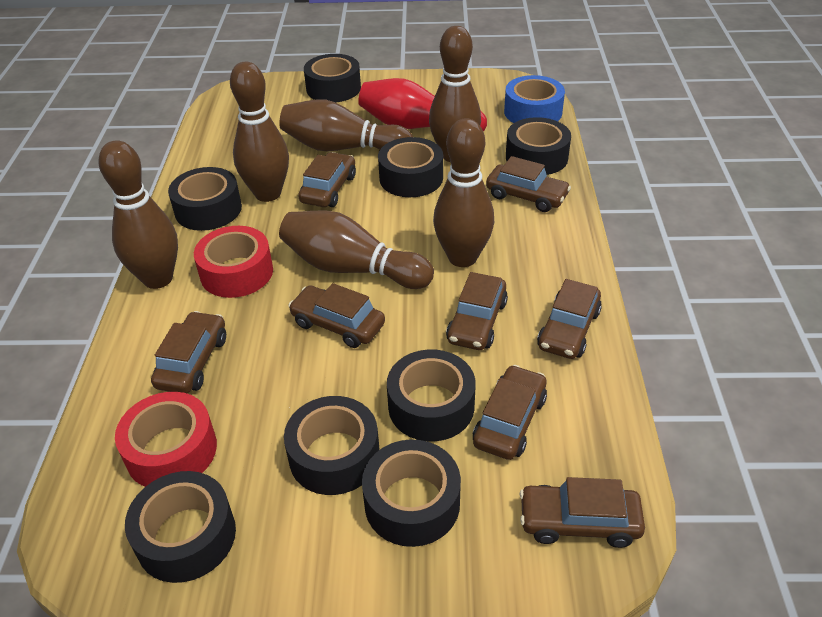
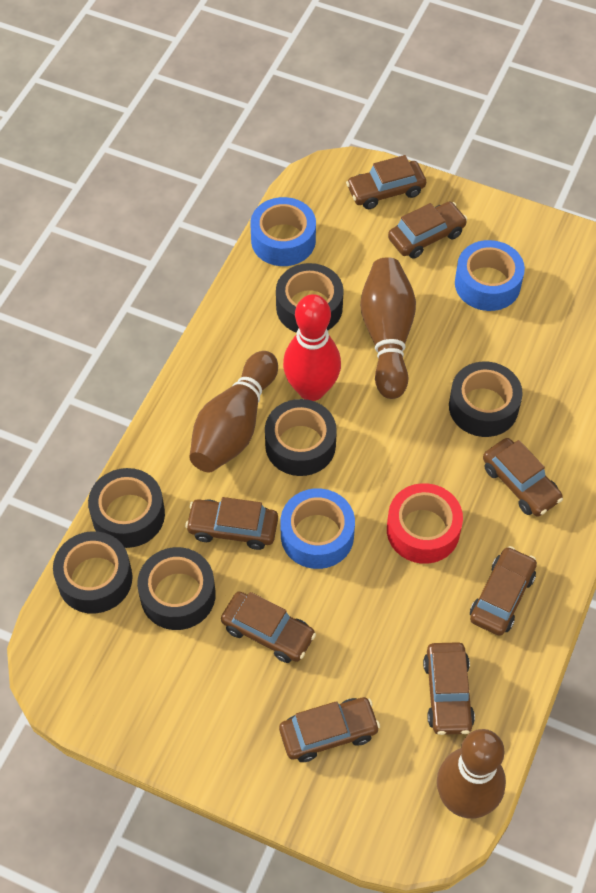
black tape: [125,471,236,583] [168,167,242,231] [284,396,380,495] [304,54,361,102] [362,439,461,547] [378,137,443,197] [387,350,476,441] [506,117,571,175] = 8 -> [53,531,133,614] [88,468,165,548] [137,547,216,630] [265,399,337,476] [276,263,344,333] [449,362,523,437] = 6
blue tape: [504,75,565,123] = 1 -> [250,197,316,266] [280,488,355,569] [455,240,525,311] = 3
brown bowling pin: [99,140,178,289] [230,62,289,202] [279,99,413,151] [279,211,434,289] [429,26,481,162] [433,118,494,267] = 6 -> [189,351,278,472] [360,257,416,399] [437,729,506,819] = 3
red tape: [115,392,217,487] [194,226,273,298] = 2 -> [387,483,463,564] = 1

